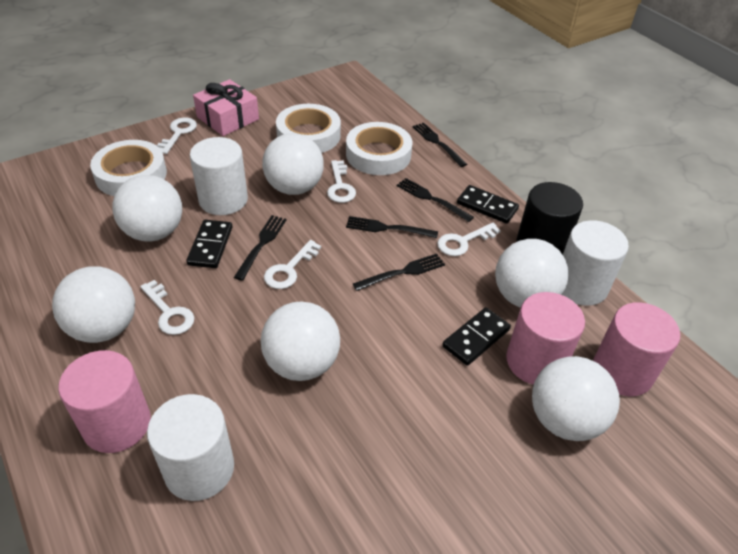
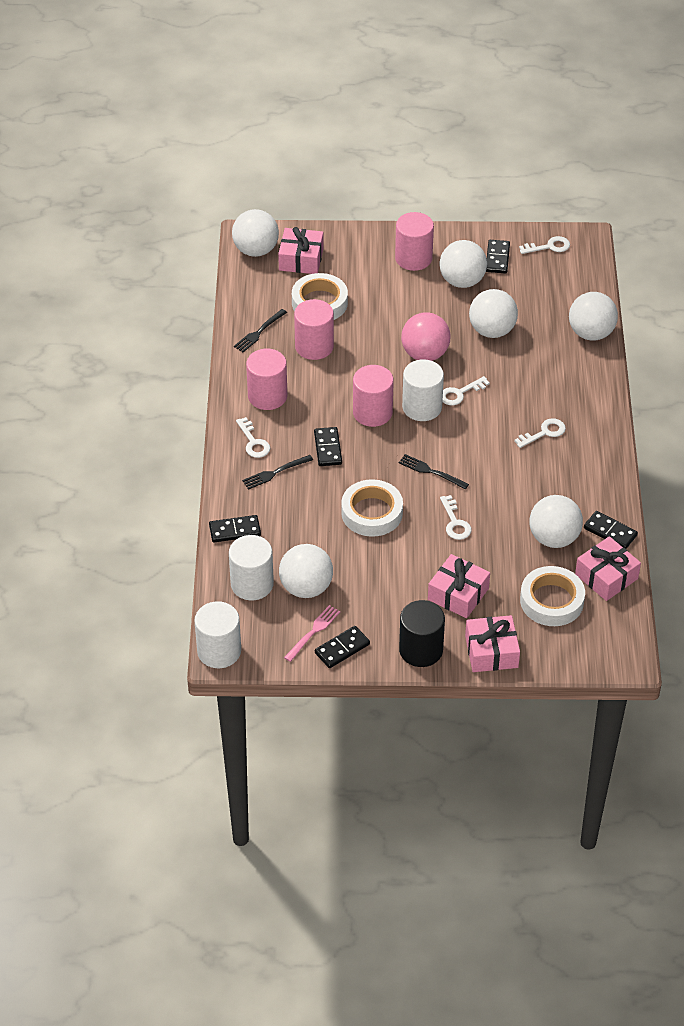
black domino: [186,220,232,268] [442,307,511,366] [457,185,519,224] = 3 -> [209,515,261,542] [314,427,342,466] [315,626,370,668] [486,240,510,274] [584,511,638,549] = 5
black fork: [234,215,286,281] [346,216,438,238] [353,254,445,291] [397,178,474,222] [412,123,467,167] = 5 -> [234,309,287,352] [242,455,313,490] [399,454,469,489] = 3
pink ball: none = 0 -> [401,312,451,361] = 1
pink cylinder: [58,350,151,453] [506,292,585,385] [593,302,680,396] = 3 -> [246,349,287,410] [294,299,334,360] [353,365,394,427] [395,212,434,271] = 4
pink fork: none = 0 -> [284,605,340,662] = 1
pink gift: [193,79,259,136] = 1 -> [278,227,324,274] [428,554,490,618] [465,615,520,672] [575,536,641,601] = 4

